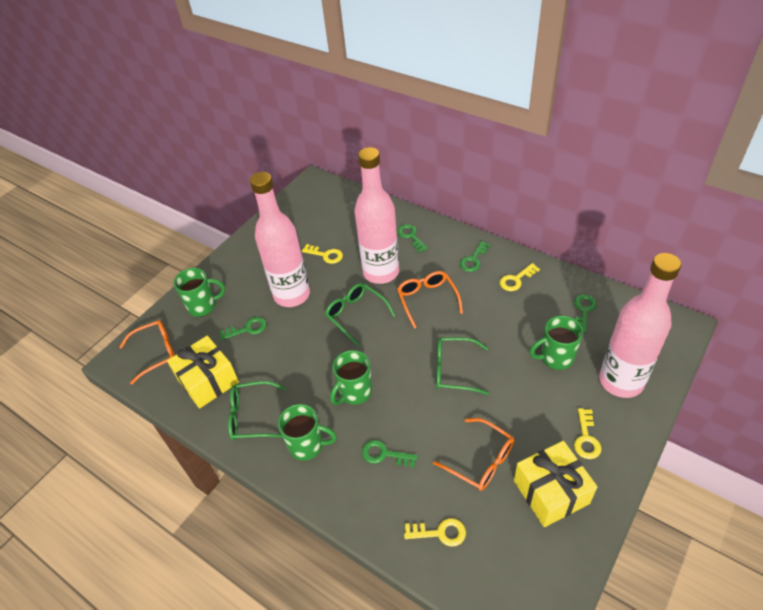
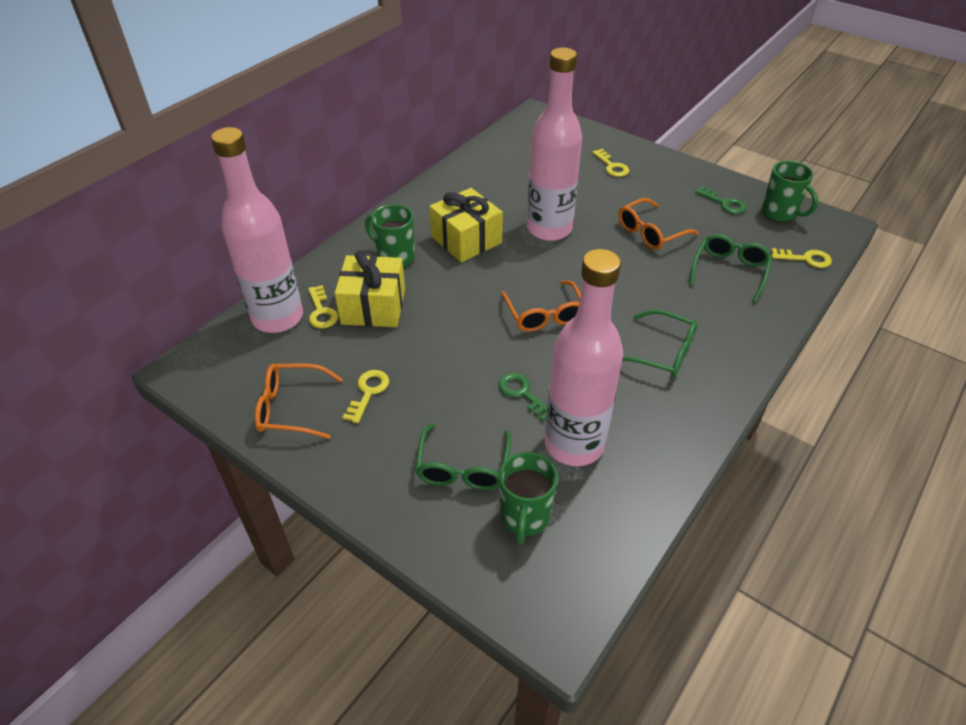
green key: [220,317,267,340] [362,440,418,468] [397,224,428,253] [460,241,491,272] [574,294,597,333] = 5 -> [498,373,547,422] [695,186,746,214] = 2
green mug: [173,268,225,317] [278,404,337,461] [330,350,372,405] [529,316,583,370] = 4 -> [365,204,415,268] [499,452,558,545] [762,161,818,222] = 3

